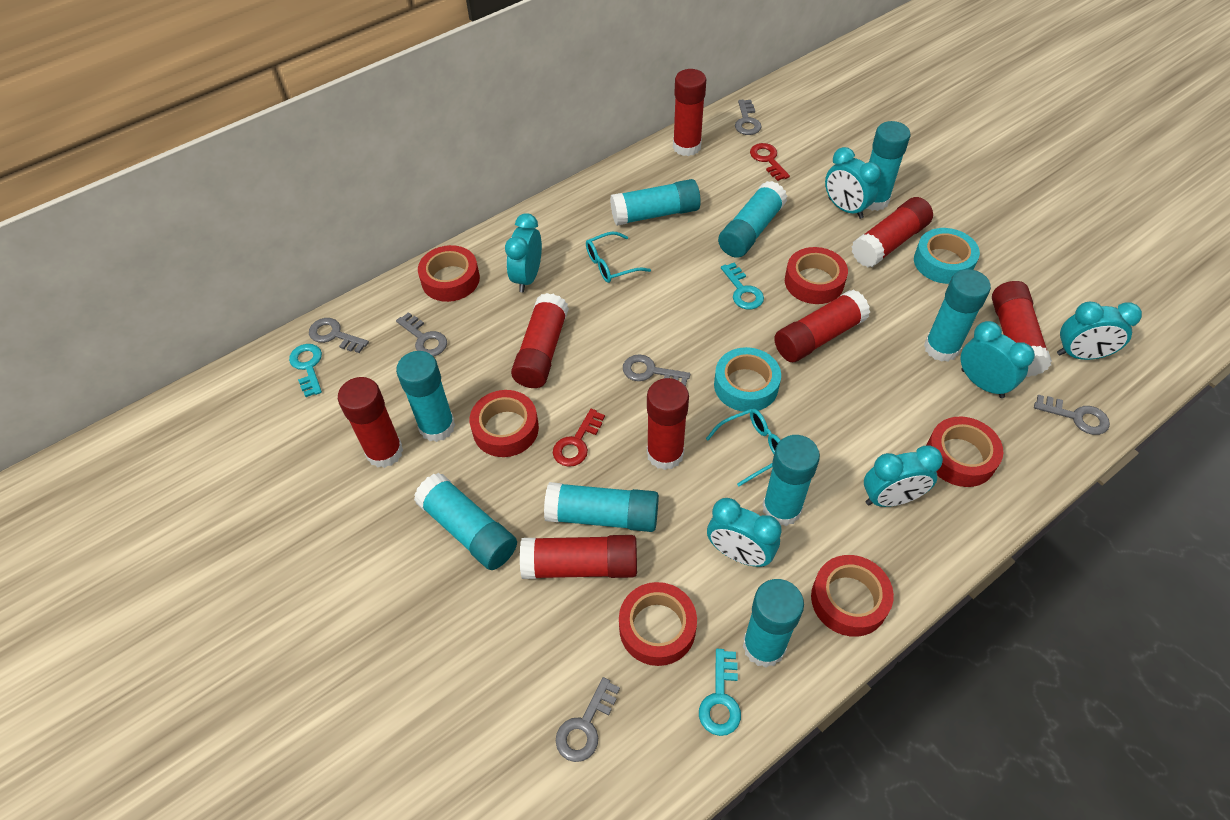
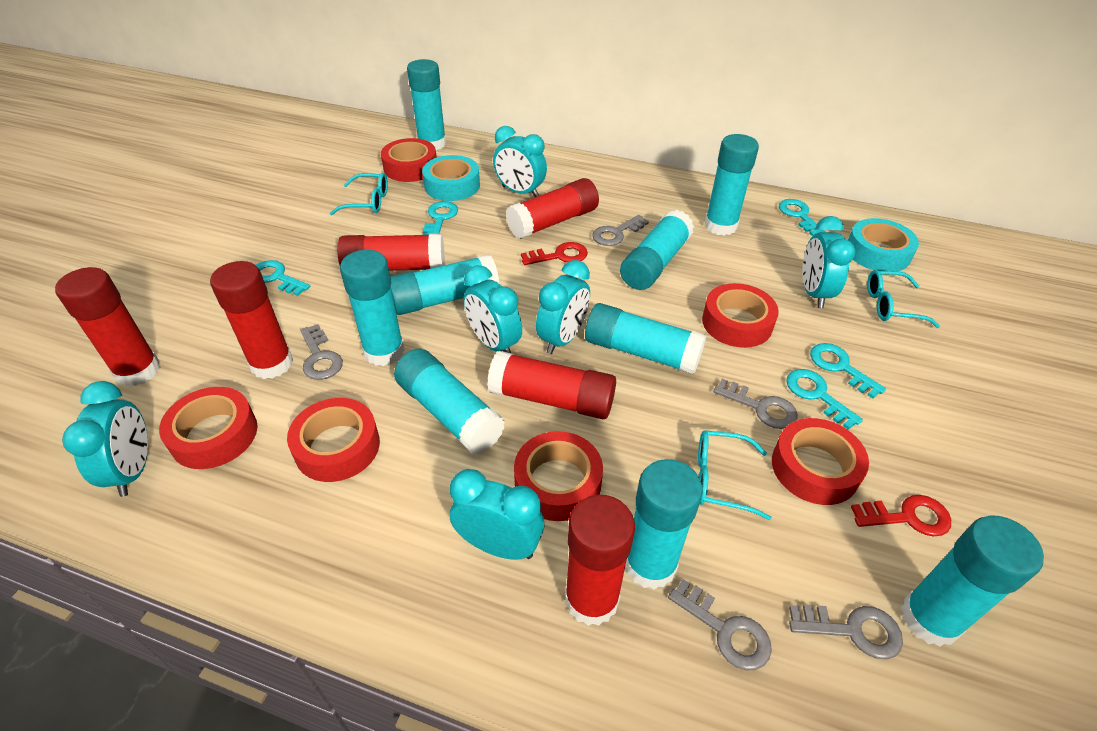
grey key: [309,318,369,353] [396,312,447,356] [556,677,620,762] [623,354,690,387] [735,100,762,135] [1034,395,1110,435] = 6 -> [300,324,343,380] [592,215,649,246] [668,579,772,670] [713,379,798,429] [789,605,903,659] = 5
red glue stick: [338,377,403,468] [511,293,569,388] [520,535,637,579] [647,378,689,470] [673,69,706,156] [774,289,870,362] [851,197,933,267] [992,281,1052,377] = 8 -> [55,267,160,386] [210,261,293,379] [337,234,445,271] [487,351,616,419] [506,178,599,239] [565,495,635,626] = 6
turquoise glasses: [586,232,651,283] [706,409,781,486] = 2 -> [330,172,388,215] [698,430,772,520] [867,270,940,328] = 3
turquoise key: [289,344,322,397] [699,649,741,736] [721,263,764,309] = 3 -> [256,260,310,296] [423,201,458,235] [779,199,826,236] [786,369,863,430] [810,343,886,399] = 5

